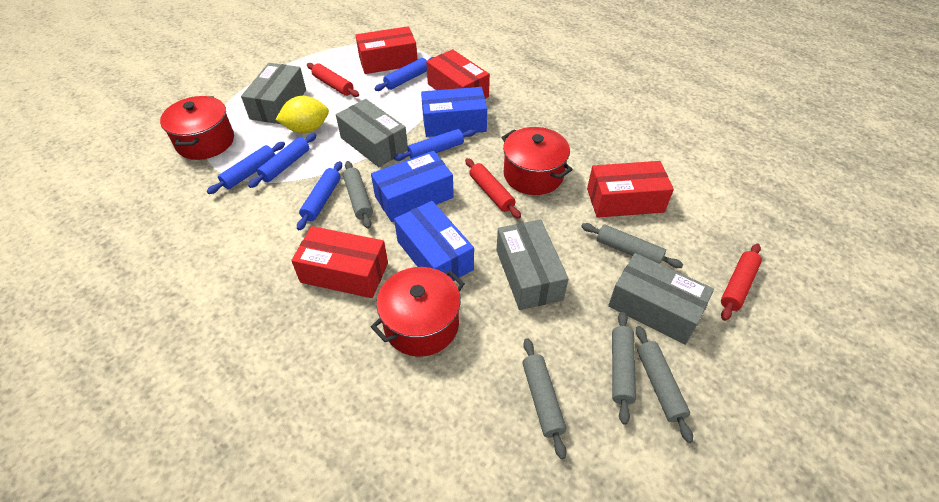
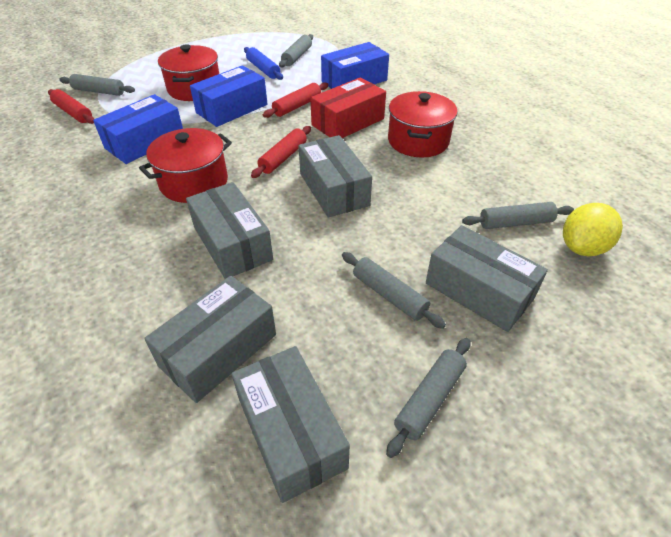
blue rolling pin: [207,142,285,194] [248,133,317,188] [297,161,342,230] [374,57,434,91] [394,129,476,161] = 5 -> [244,47,283,80] = 1
grey box: [241,63,306,124] [336,99,408,167] [496,219,569,310] [608,253,714,345] = 4 -> [144,276,276,403] [186,182,273,279] [232,346,350,503] [298,135,372,218] [426,225,548,332] = 5
red box: [291,226,388,298] [356,26,417,74] [426,49,490,99] [587,161,674,218] = 4 -> [310,77,386,138] = 1

